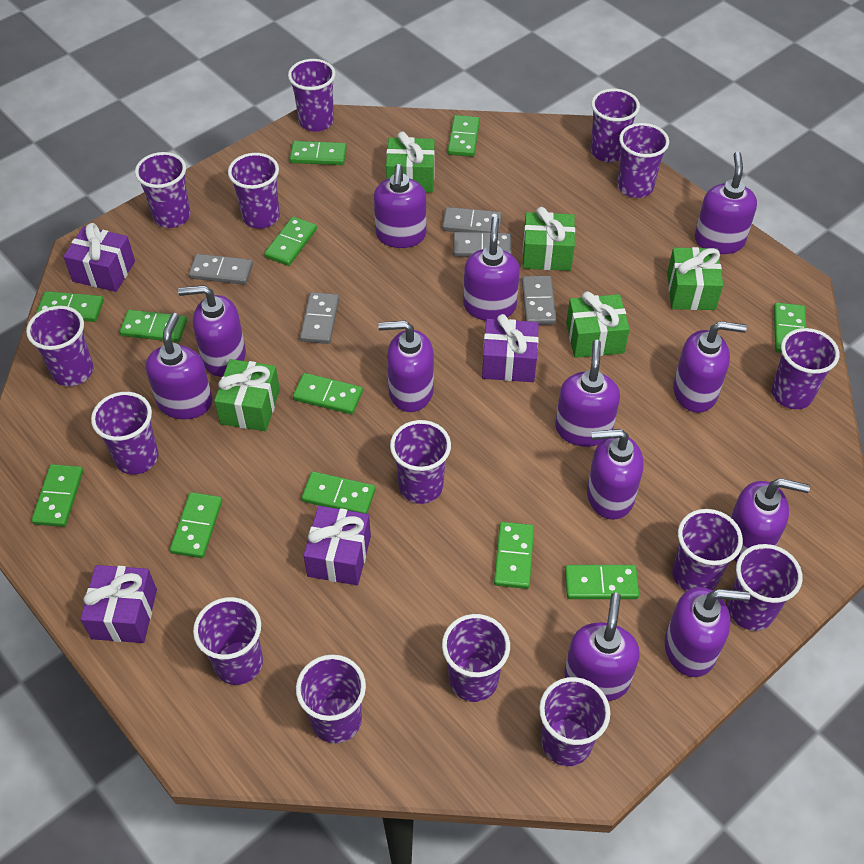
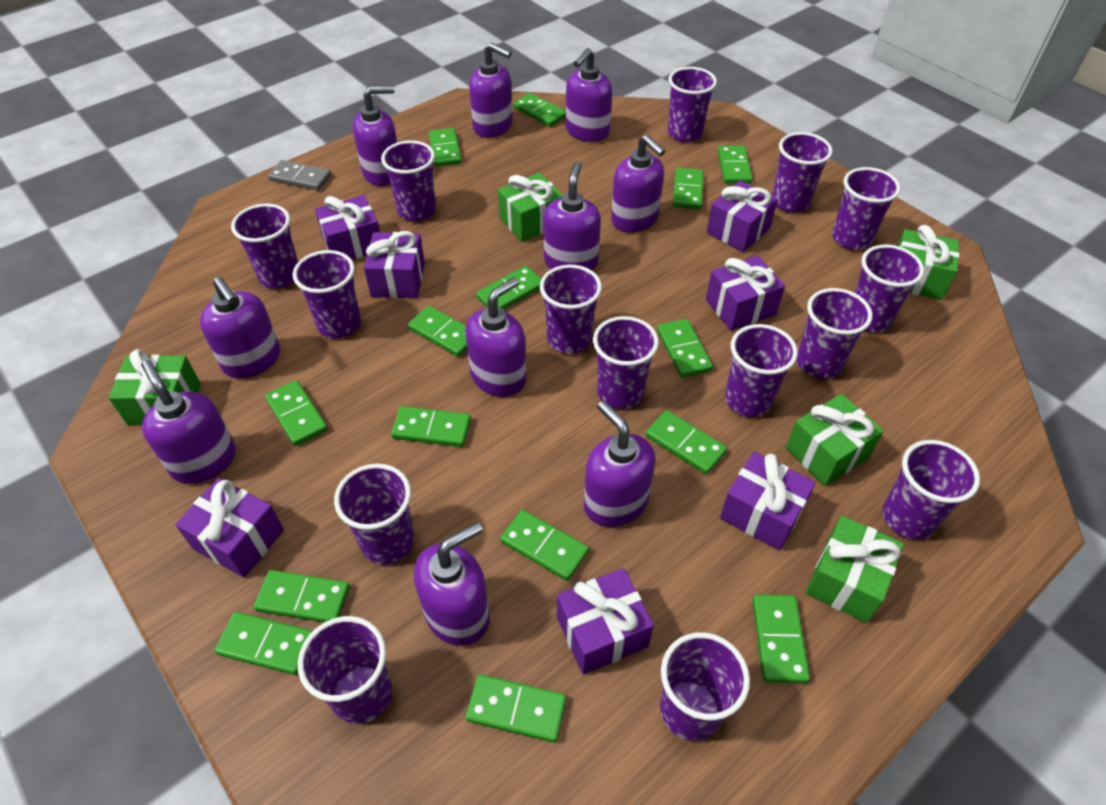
green domino: [32,464,83,527] [36,291,104,322] [120,310,187,342] [170,492,222,558] [264,217,317,266] [290,141,347,165] [293,373,363,414] [302,471,375,514] [448,115,480,157] [494,522,534,589] [565,565,639,599] [774,303,806,353] = 12 -> [214,612,313,675] [254,570,350,622] [265,380,328,446] [391,406,471,447] [408,306,467,357] [429,128,462,167] [465,674,566,743] [476,266,542,310] [500,510,589,581] [513,93,566,127] [645,410,727,474] [657,319,713,378] [673,168,704,209] [718,146,753,184] [752,594,810,683] = 15
grey domino: [189,254,253,285] [300,292,339,344] [442,207,502,233] [453,232,511,257] [522,276,556,325] = 5 -> [268,160,331,191] = 1
purple gift: [63,223,135,292] [80,565,157,643] [303,506,371,585] [482,314,539,382] = 4 -> [175,478,284,578] [315,195,380,260] [364,231,425,298] [557,568,654,675] [706,255,785,331] [707,180,778,252] [720,451,816,551] = 7
purple soap dispenser: [145,313,213,419] [178,285,246,377] [374,164,426,248] [378,321,434,412] [463,216,520,321] [555,340,620,447] [564,593,640,701] [587,429,643,520] [665,587,750,677] [673,321,747,413] [695,152,757,254] [731,478,810,562] = 12 -> [141,360,236,484] [200,277,280,378] [353,85,397,186] [414,522,490,646] [465,277,527,397] [469,42,513,138] [543,161,601,270] [566,48,612,142] [584,401,655,527] [611,134,665,232] = 10

